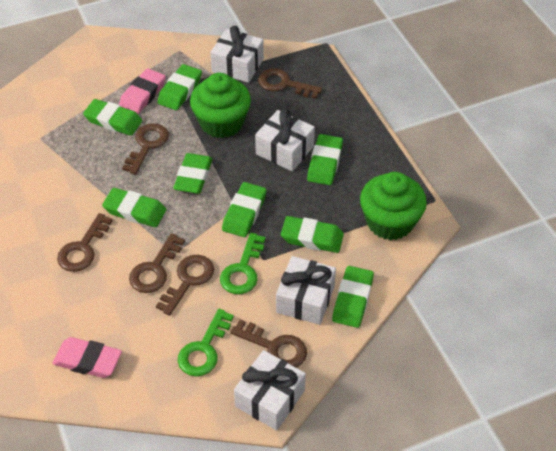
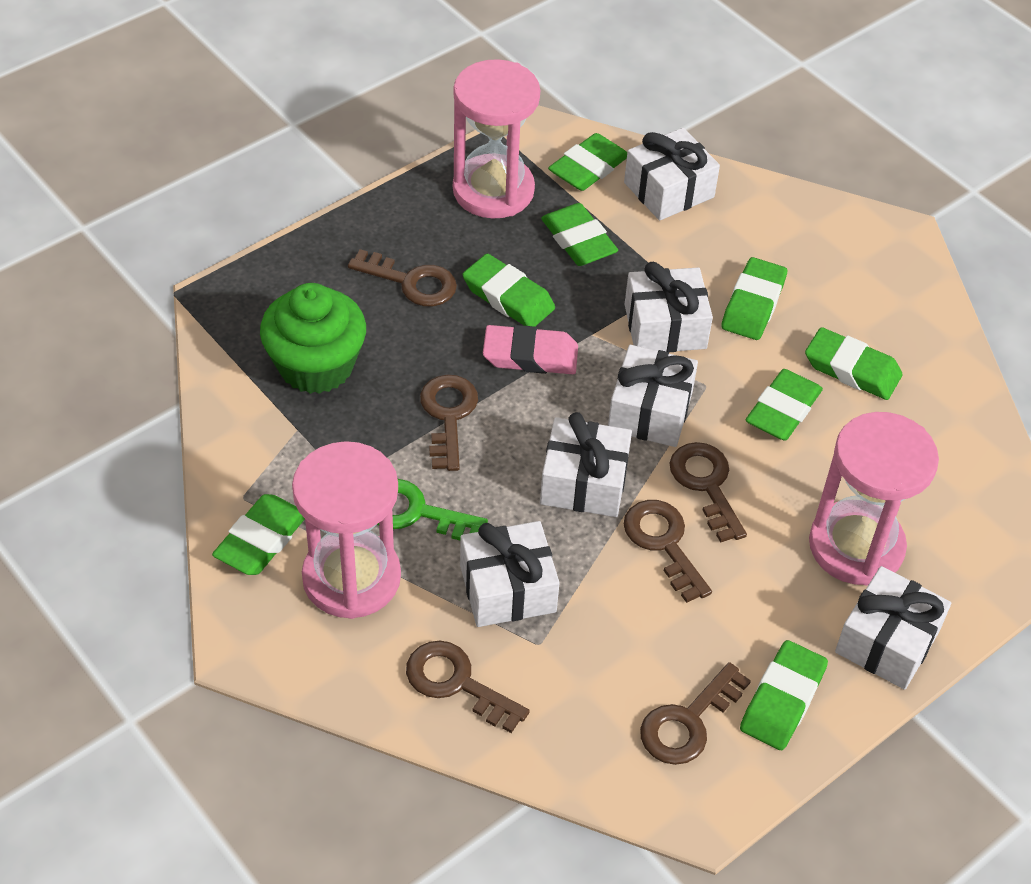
green cupcake: [190,73,251,138] [360,172,427,240] = 2 -> [260,283,366,394] = 1
green key: [178,309,234,377] [220,233,265,294] = 2 -> [377,479,488,541] = 1
pink eraser: [52,337,122,378] [119,68,166,114] = 2 -> [483,325,578,374] = 1
pink hourglass: none = 0 -> [292,441,401,619] [453,59,540,219] [809,412,939,585] = 3
white gift: [210,26,264,83] [234,350,306,430] [255,108,315,171] [276,256,336,325] = 4 -> [460,521,560,627] [540,412,632,517] [608,345,698,447] [624,128,720,221] [624,262,713,352] [835,566,951,690] = 6

